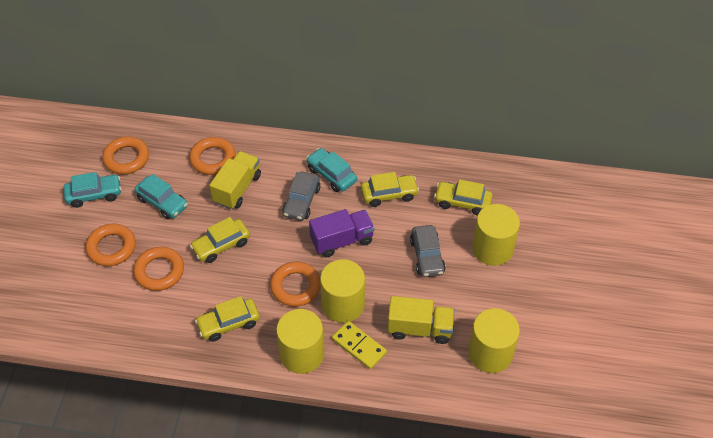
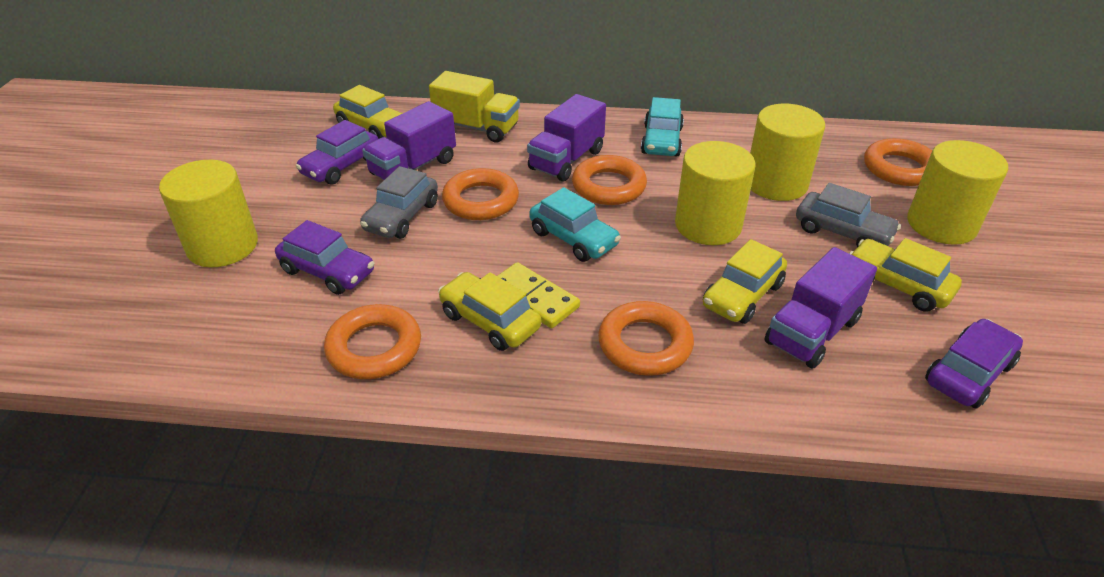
purple car: none = 0 -> [275,220,374,295] [296,120,379,185] [925,319,1023,409] = 3
purple truck: [309,209,374,258] = 1 -> [362,101,456,180] [527,94,606,181] [765,247,877,368] = 3
turquoise car: [64,172,122,208] [134,174,188,220] [306,148,357,192] = 3 -> [529,187,621,262] [641,97,684,157] = 2
yellow truck: [209,151,261,209] [388,296,455,344] = 2 -> [429,71,520,143] = 1

